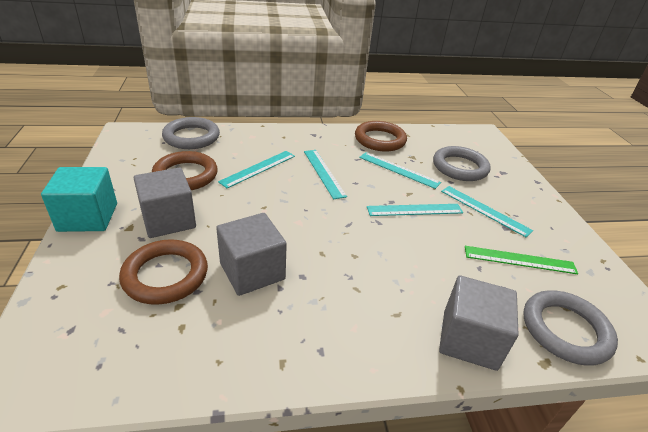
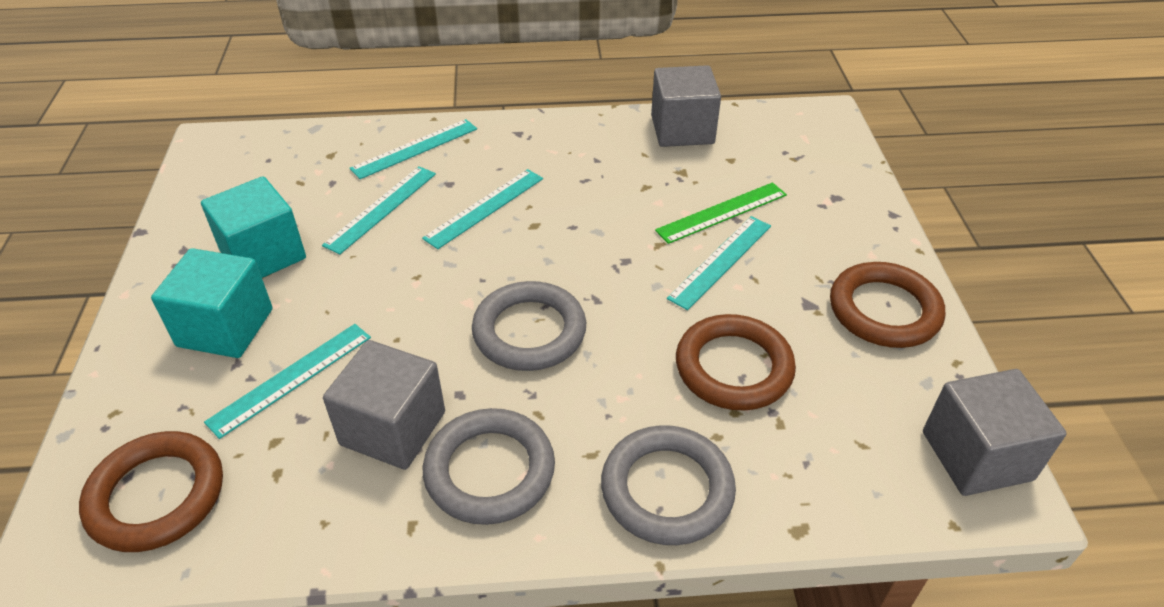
turquoise cube: [41,167,117,232] = 1 -> [151,248,273,358] [201,176,306,278] = 2

